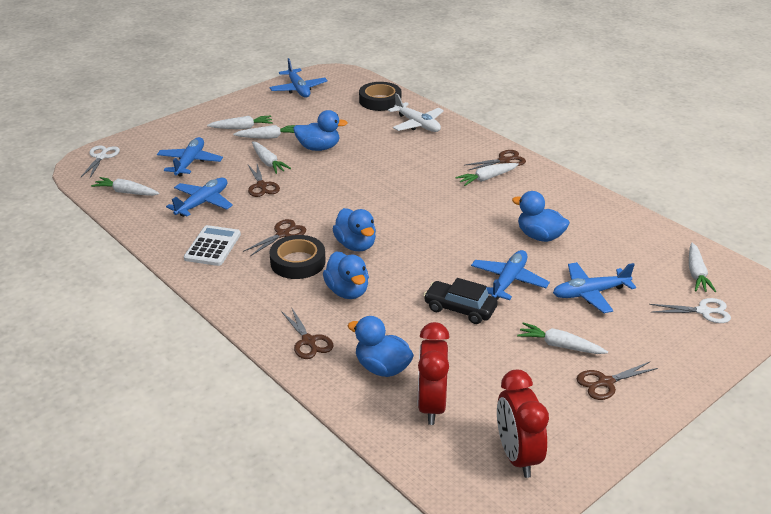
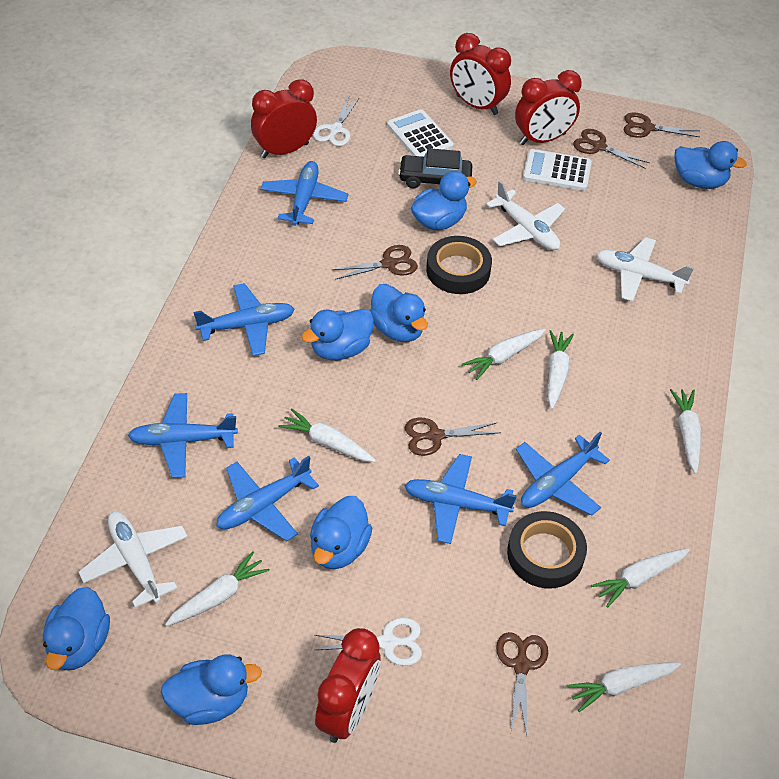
blue duck: [293,110,347,151] [323,252,369,299] [333,208,376,251] [348,316,414,377] [512,191,570,242] = 5 -> [43,587,110,670] [161,655,262,725] [302,309,374,360] [310,496,372,569] [369,284,428,342] [411,171,477,230] [675,141,747,189] = 7
blue plane: [157,137,223,176] [166,178,233,217] [270,58,328,98] [471,250,550,300] [553,262,636,313] = 5 -> [128,393,238,478] [194,283,295,356] [216,456,319,541] [261,161,348,226] [404,454,517,544] [516,432,610,515] = 6
red clock: [418,322,450,425] [497,370,549,478] = 2 -> [251,79,317,158] [315,628,381,743] [450,33,511,115] [515,70,582,145] = 4
white calculator: [184,225,241,266] = 1 -> [387,109,454,157] [523,149,592,191] = 2
white plane: [388,94,444,132] = 1 -> [79,511,188,608] [486,180,565,250] [596,237,694,302] = 3

